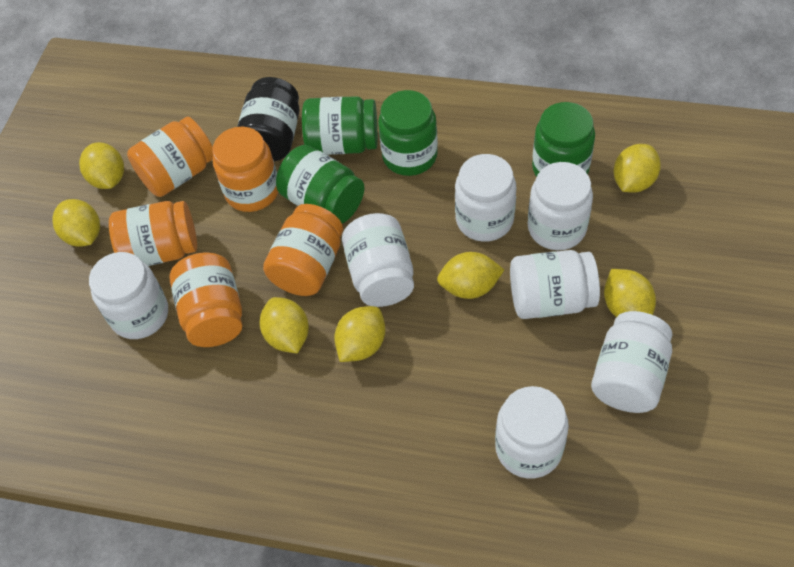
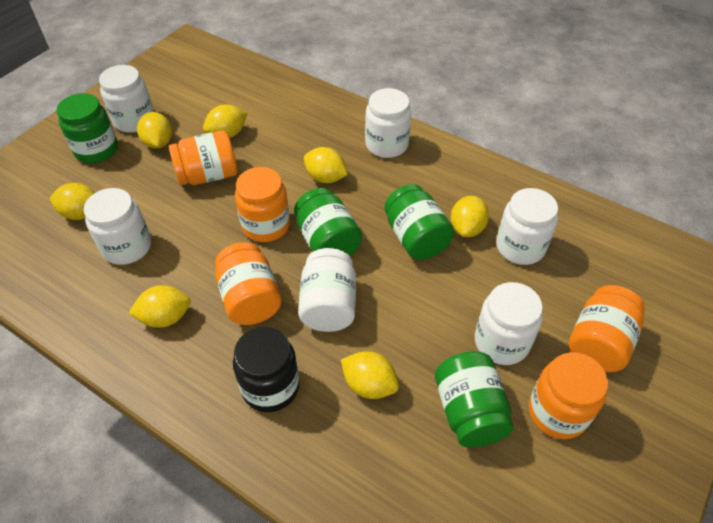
white jar: [89,252,168,339] [342,213,414,307] [455,154,516,242] [495,386,569,479] [510,250,600,319] [528,162,593,250] [591,311,672,413] = 7 -> [84,188,151,265] [99,65,154,133] [298,248,356,332] [365,88,411,158] [475,282,543,365] [496,188,558,265] = 6

